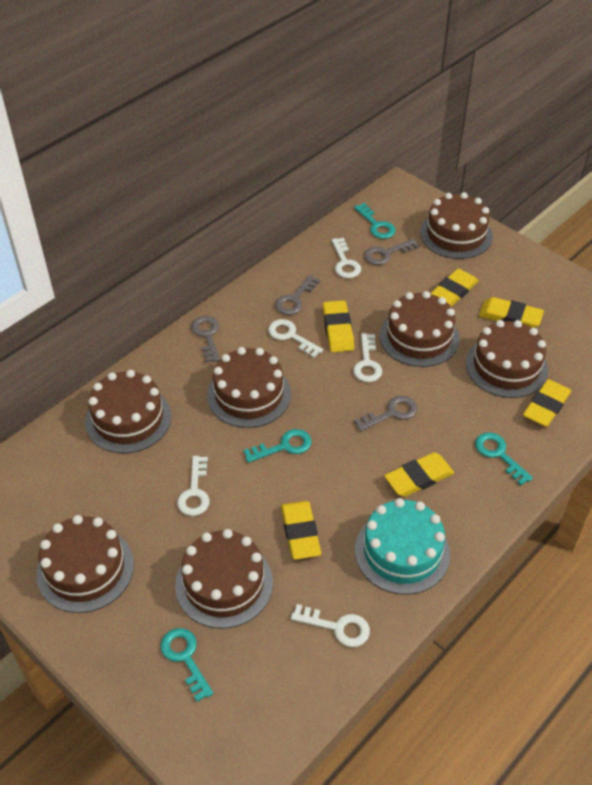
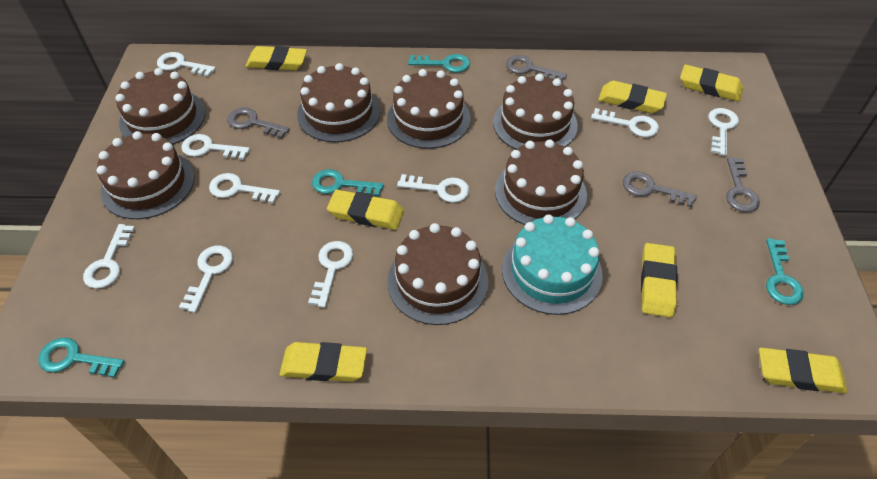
white key: [177,456,210,516] [268,319,323,358] [291,604,370,647] [332,238,361,278] [353,333,382,382] = 5 -> [83,224,135,289] [157,52,216,77] [179,246,233,313] [181,134,250,160] [209,173,280,204] [308,241,353,308] [397,174,470,203] [591,108,659,137] [708,108,739,156] = 9
yellow eraser: [281,501,321,560] [323,300,354,352] [384,452,454,497] [430,269,479,307] [479,297,544,328] [523,379,571,427] = 6 -> [246,46,307,70] [280,342,367,382] [327,190,404,230] [598,81,667,113] [641,243,678,317] [680,65,743,101] [759,347,847,393] = 7

